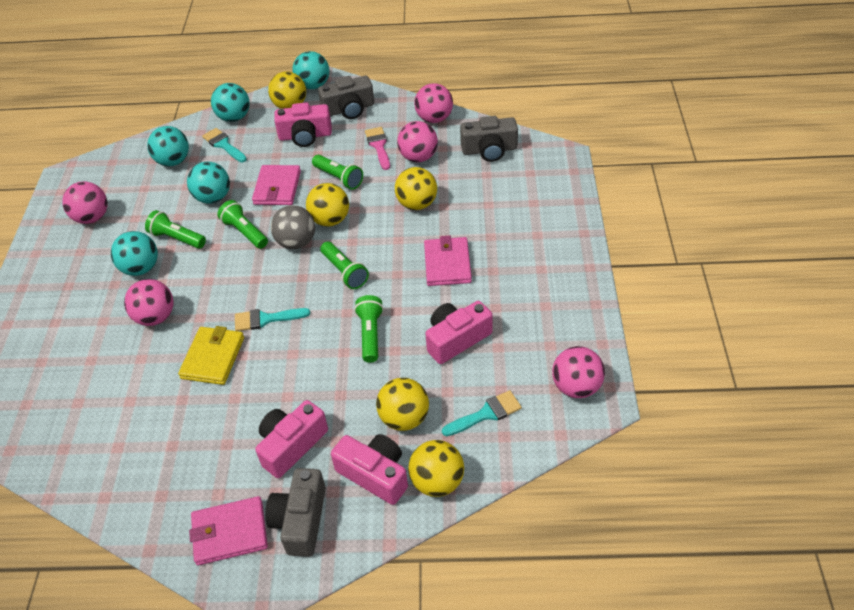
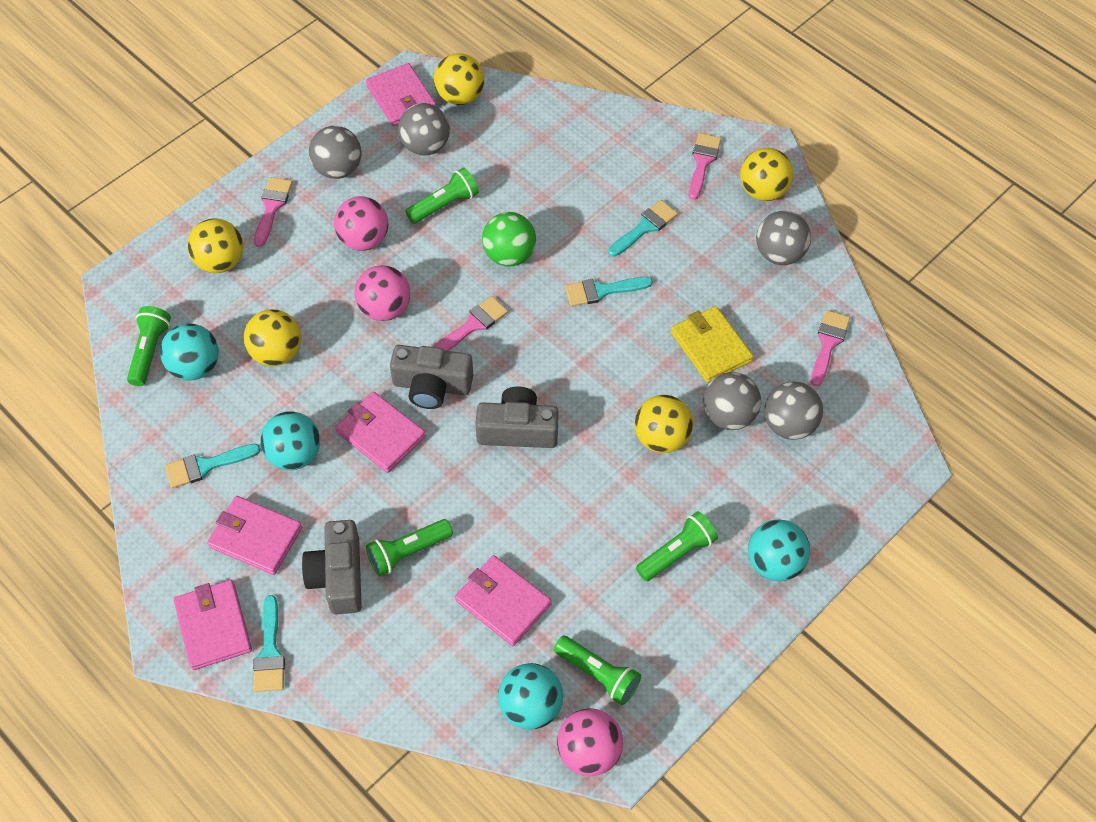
green ball: none = 0 -> [482,212,536,267] = 1
grey ball: [271,205,315,249] = 1 -> [309,126,362,179] [398,103,450,156] [703,372,761,430] [756,211,811,265] [764,382,823,440] = 5
pink ball: [62,181,107,224] [124,279,174,326] [397,121,438,162] [414,83,453,123] [552,346,605,398] = 5 -> [334,196,388,251] [355,265,410,321] [557,708,623,776] = 3
pink brush: [365,127,390,170] = 1 -> [254,177,293,247] [434,296,508,351] [688,133,721,200] [811,310,850,386] = 4
pink camera: [255,400,328,478] [274,102,332,147] [331,434,408,505] [425,301,493,364] = 4 -> none = 0
pink wallet: [189,496,268,565] [252,165,301,205] [424,236,472,286] = 3 -> [174,580,252,670] [207,496,302,575] [335,392,426,473] [366,63,436,126] [455,555,552,646] = 5
turquoise ball: [111,231,158,276] [147,126,189,166] [187,162,230,204] [211,83,250,122] [292,51,329,89] = 5 -> [160,323,219,381] [261,411,320,470] [498,663,563,730] [748,520,810,581] = 4
turquoise brush: [202,128,247,163] [235,308,310,331] [442,390,522,436] = 3 -> [165,444,261,488] [253,595,285,692] [565,277,653,306] [608,200,678,257] = 4

